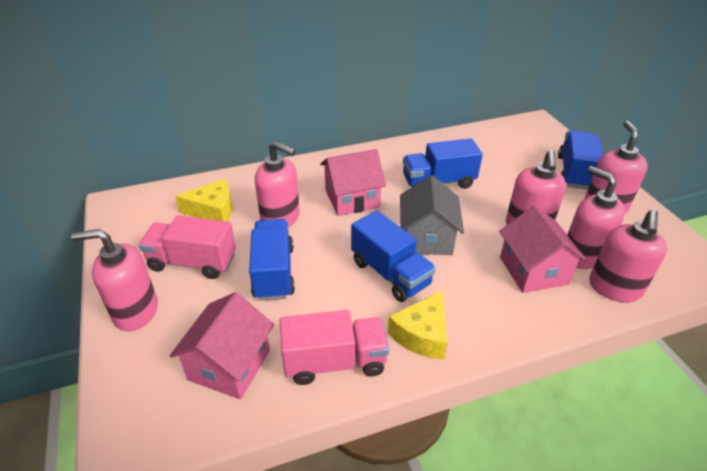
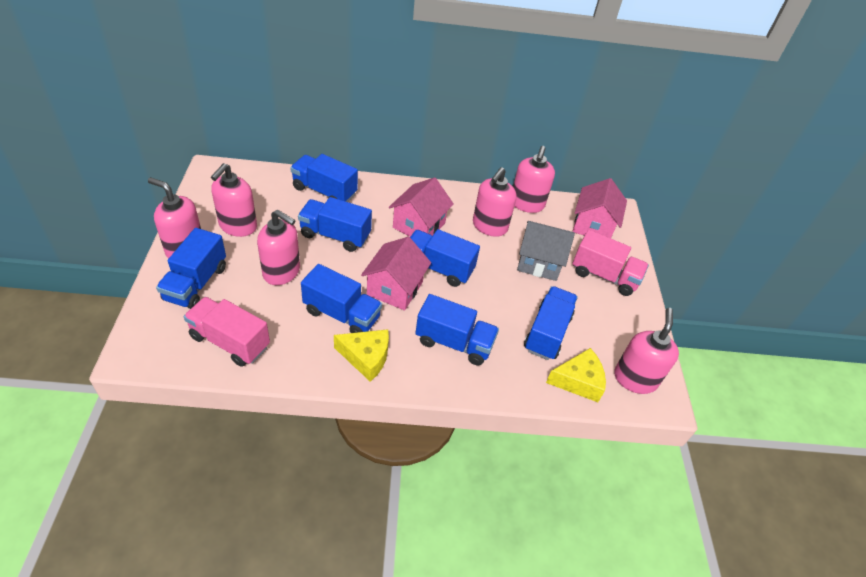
blue truck: [249,219,295,301] [351,211,436,302] [403,138,483,189] [558,130,603,190] = 4 -> [156,228,226,309] [290,154,358,202] [298,197,372,252] [301,264,382,333] [410,229,480,287] [415,294,499,365] [524,286,578,360] = 7

